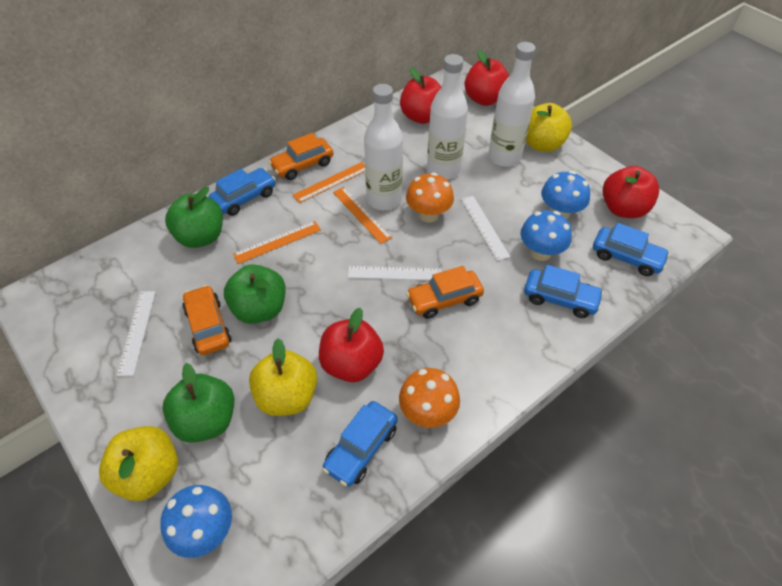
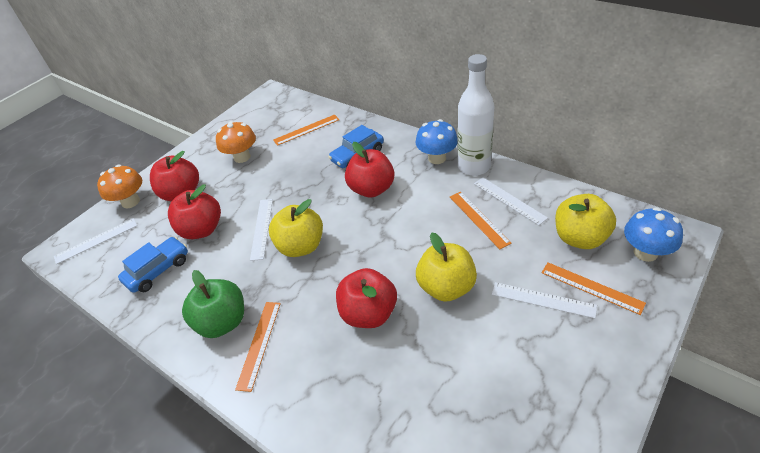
blue car: [209,168,276,216] [322,401,398,487] [524,265,604,318] [593,223,670,276] = 4 -> [118,237,188,293] [328,125,384,168] = 2
blue mushroom: [160,485,232,558] [520,210,572,261] [541,171,590,219] = 3 -> [415,119,458,164] [624,207,683,262] = 2
green apple: [162,363,234,443] [165,187,223,248] [224,264,286,324] = 3 -> [182,270,244,338] = 1
orange car: [182,285,232,355] [268,133,333,180] [406,266,484,319] = 3 -> none = 0
orange ruler: [233,221,321,264] [292,162,365,203] [333,187,392,244] = 3 -> [235,302,281,392] [273,115,340,146] [450,192,511,249] [541,263,646,315] = 4
white bottle: [364,84,403,210] [427,54,468,180] [488,42,536,167] = 3 -> [457,54,494,176] = 1
white ruler: [117,291,156,376] [348,266,441,280] [461,196,510,261] = 3 -> [54,218,137,264] [250,199,273,261] [474,177,548,225] [492,282,597,318] = 4

